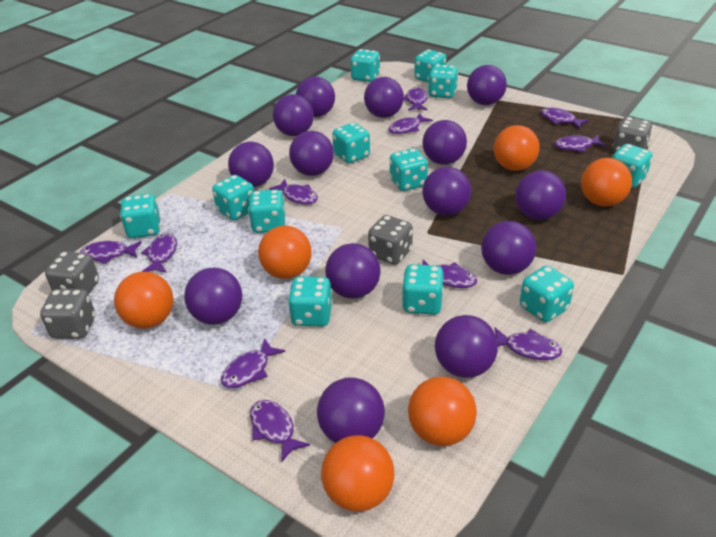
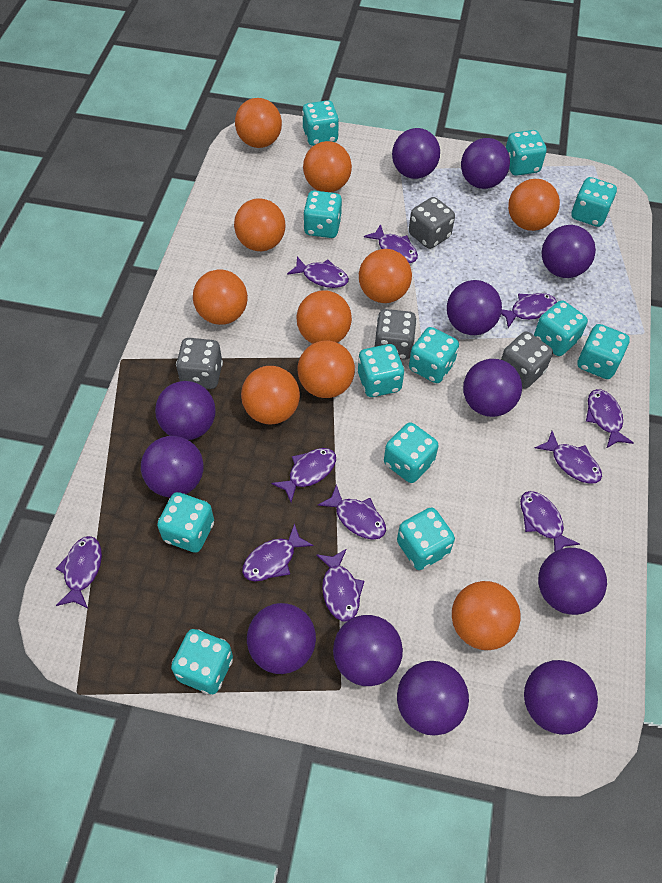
orange ball: [114,272,173,329] [258,226,312,279] [321,435,395,512] [408,377,477,446] [494,125,540,171] [581,158,632,206] = 6 -> [193,270,248,325] [234,198,285,251] [235,98,282,148] [241,366,300,424] [296,290,352,344] [297,340,355,398] [303,141,352,192] [359,249,412,303] [452,581,520,650] [508,179,560,231] = 10
purple ball: [184,268,242,325] [228,142,274,187] [273,94,314,136] [289,131,334,176] [296,76,335,117] [317,377,385,443] [325,243,381,299] [364,77,404,118] [423,120,467,165] [423,167,471,216] [435,315,498,378] [467,65,507,105] [481,221,536,275] [515,171,566,220] = 14 -> [141,436,203,498] [155,381,216,440] [247,603,316,674] [333,615,403,686] [392,128,440,179] [397,661,469,736] [447,280,502,335] [461,138,510,189] [463,359,522,417] [524,660,598,735] [538,548,607,615] [542,225,596,278] = 12

